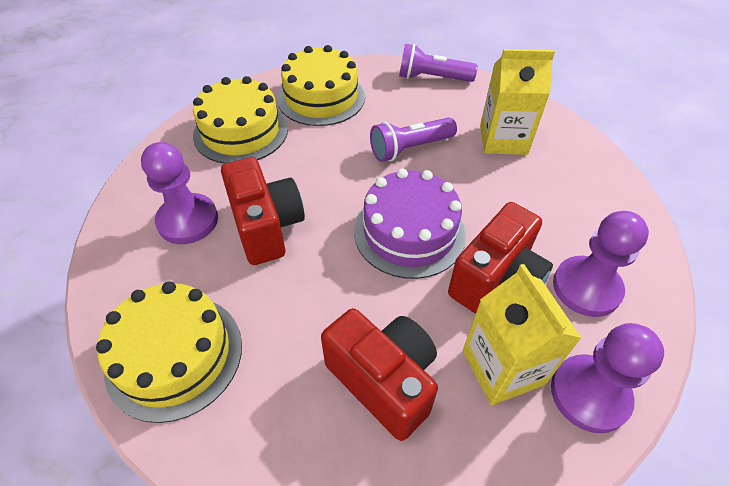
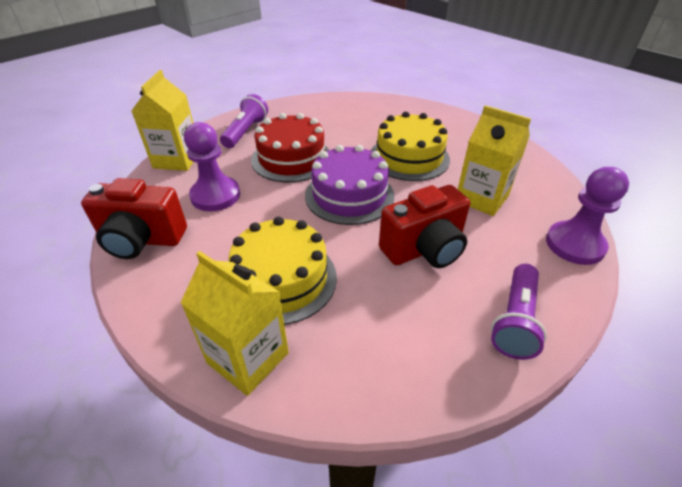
purple pawn: [141,142,218,244] [551,323,664,433] [553,211,649,317] = 3 -> [184,122,240,211] [546,167,629,265] = 2
red cake: none = 0 -> [251,113,329,182] = 1
red camera: [221,157,305,265] [321,308,438,441] [448,202,553,313] = 3 -> [81,178,187,259] [379,185,470,268] = 2
yellow cake: [96,281,242,423] [193,76,288,164] [277,45,365,126] = 3 -> [229,216,337,325] [371,112,450,181] = 2
yellow carton: [463,264,581,405] [480,49,555,155] = 2 -> [131,70,193,171] [180,251,289,396] [458,105,531,216] = 3

